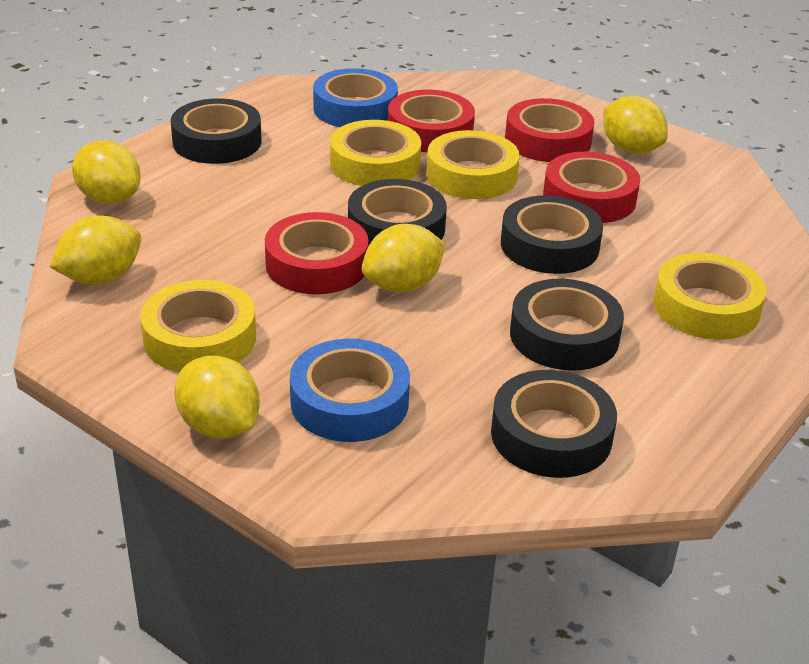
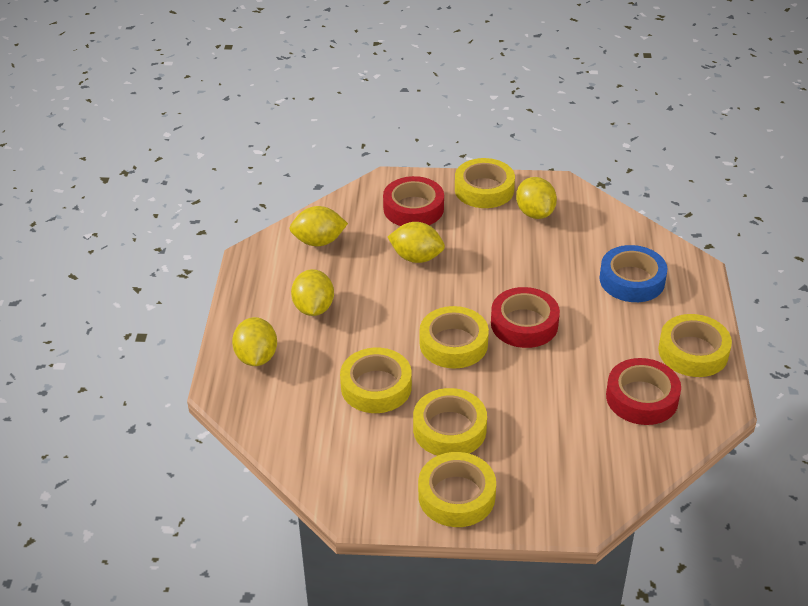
black tape: [171,98,262,164] [348,179,447,246] [491,370,617,478] [501,195,603,274] [510,279,624,371] = 5 -> none = 0
blue tape: [290,339,410,442] [313,68,398,127] = 2 -> [599,245,667,302] = 1
red tape: [265,212,369,294] [388,90,475,153] [505,98,595,162] [543,152,640,223] = 4 -> [383,176,444,226] [491,287,560,348] [606,358,681,425] = 3
yellow tape: [140,280,256,372] [330,120,421,186] [427,130,520,199] [653,253,767,340] = 4 -> [340,348,412,413] [413,388,487,456] [418,452,496,527] [420,306,489,369] [455,158,515,208] [658,314,732,377] = 6

